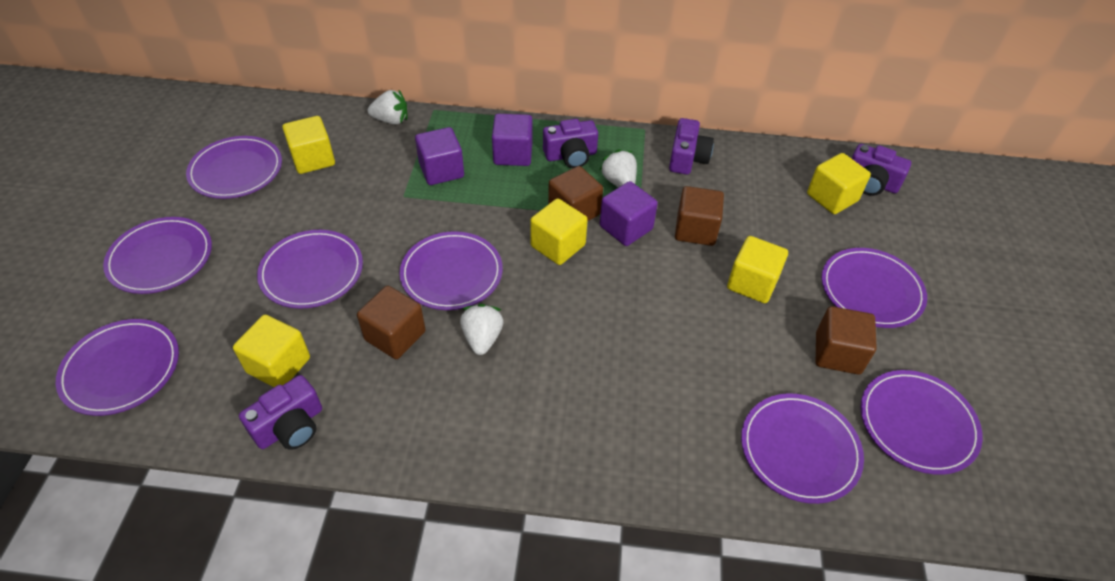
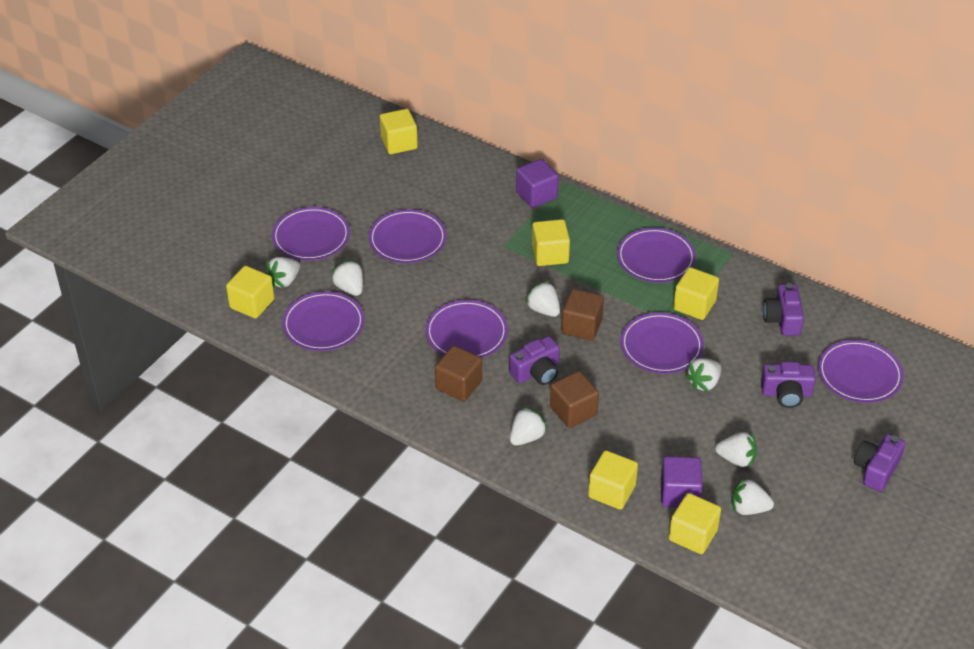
brown cube: [357,286,426,359] [548,166,603,221] [675,186,724,246] [816,306,877,374] = 4 -> [435,346,482,402] [550,371,599,428] [561,289,604,340] = 3
purple cube: [415,127,464,185] [492,114,533,166] [600,181,658,246] = 3 -> [516,159,559,208] [661,456,703,508] = 2
purple plate: [56,319,179,416] [103,217,212,294] [186,136,282,199] [257,230,363,309] [400,231,503,310] [741,393,864,504] [821,248,927,328] [860,370,983,475] = 8 -> [272,207,350,261] [282,291,365,351] [368,209,447,263] [425,300,508,358] [617,227,696,283] [620,312,704,374] [818,340,904,403] = 7
white strawberry: [368,90,408,125] [460,304,504,355] [600,149,637,187] = 3 -> [265,257,300,288] [331,260,363,296] [510,407,548,446] [525,281,560,317] [685,358,721,392] [715,432,757,468] [732,478,774,515] = 7
yellow cube: [233,315,310,387] [282,116,335,174] [530,198,588,265] [727,236,788,303] [807,153,871,214] = 5 -> [226,266,274,318] [380,109,418,154] [532,219,570,266] [588,450,638,510] [669,493,721,554] [673,267,719,320] = 6

